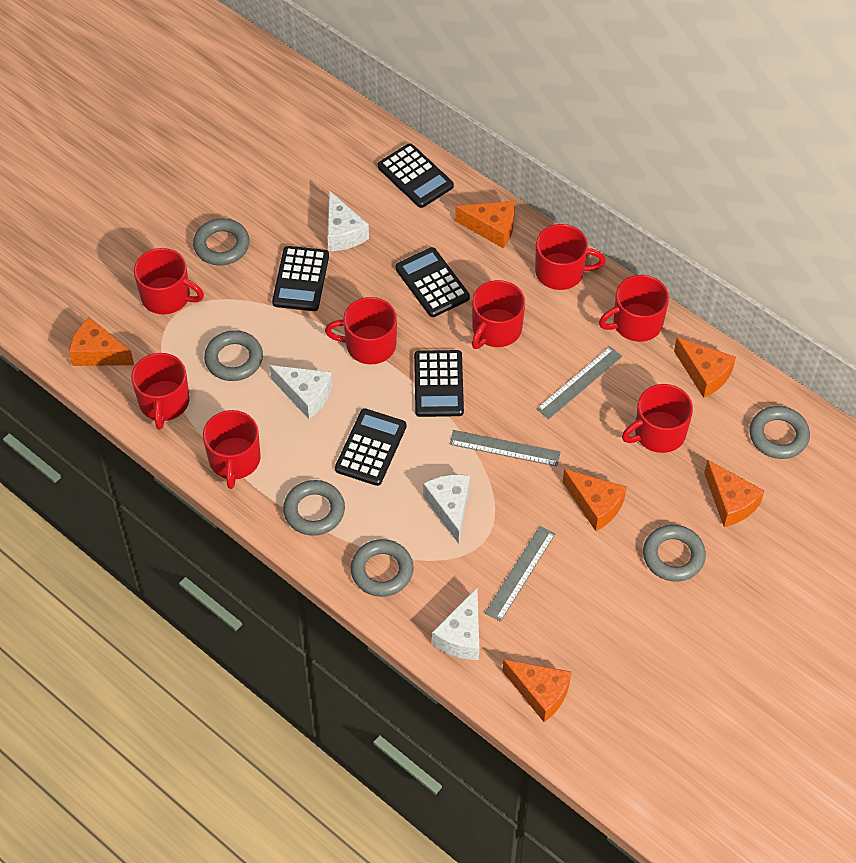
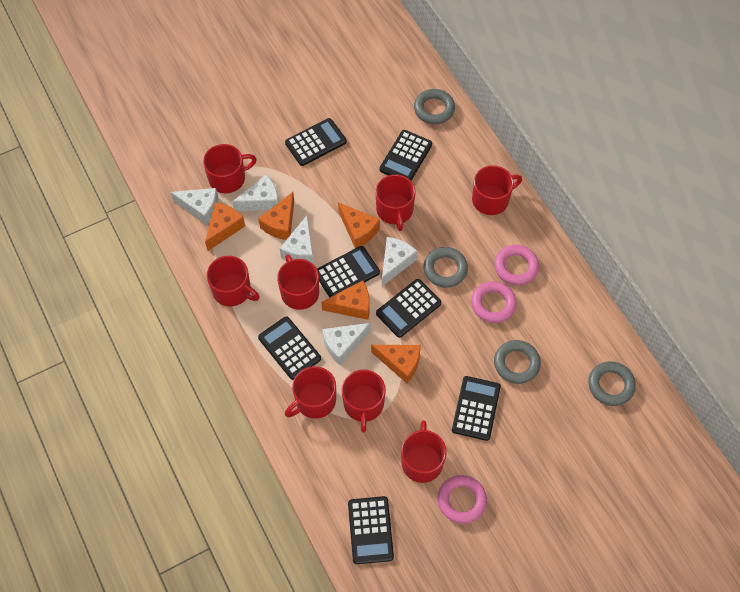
black calculator: [272,246,329,311] [335,409,406,486] [378,143,454,208] [395,247,470,317] [414,350,464,417] = 5 -> [258,316,321,380] [285,118,347,166] [317,246,380,298] [348,496,394,564] [376,279,441,338] [379,130,432,181] [452,376,501,441] = 7
grey ring: [193,218,249,265] [204,330,263,381] [283,480,345,536] [351,539,414,597] [643,525,706,582] [749,406,810,459] = 6 -> [414,89,455,124] [423,247,468,288] [494,340,541,384] [588,361,636,406] = 4
grey ruler: [450,430,561,466] [485,526,556,622] [536,347,622,419] = 3 -> none = 0
orange cheese: [69,318,134,366] [455,201,515,248] [502,660,571,722] [563,469,627,531] [674,337,736,398] [704,460,764,527] = 6 -> [205,202,245,251] [258,192,294,240] [321,281,369,320] [338,203,380,248] [371,345,421,383] = 5
pink ring: none = 0 -> [438,475,487,524] [471,281,517,323] [494,245,539,285] = 3
white cheese: [270,365,332,419] [327,191,369,251] [423,474,470,544] [432,588,479,660] = 4 -> [170,188,218,225] [232,175,279,211] [280,215,314,264] [322,323,371,365] [382,237,418,286] = 5

